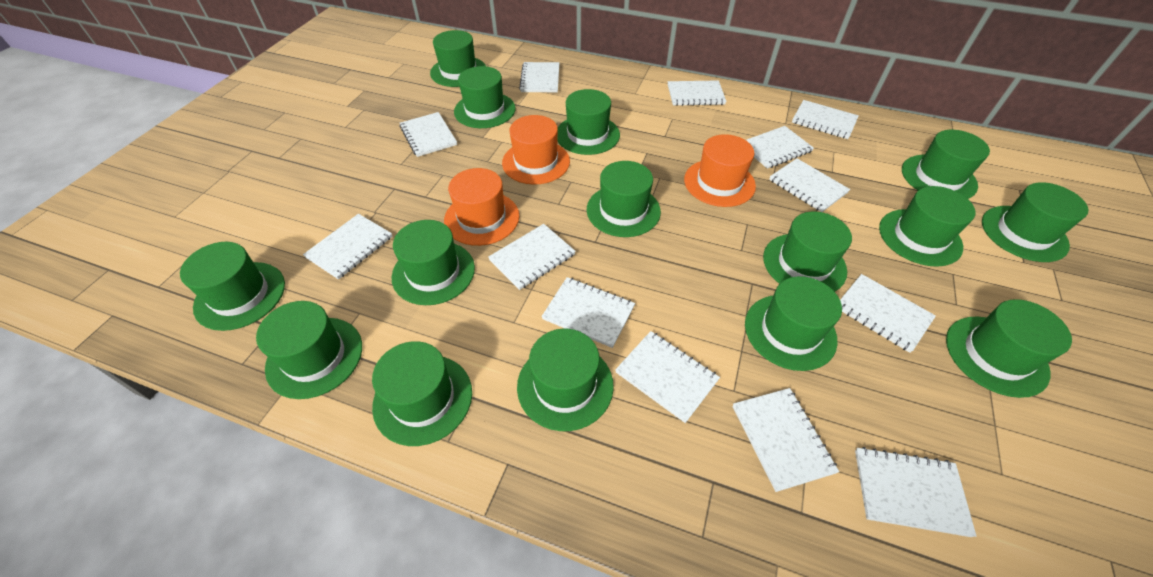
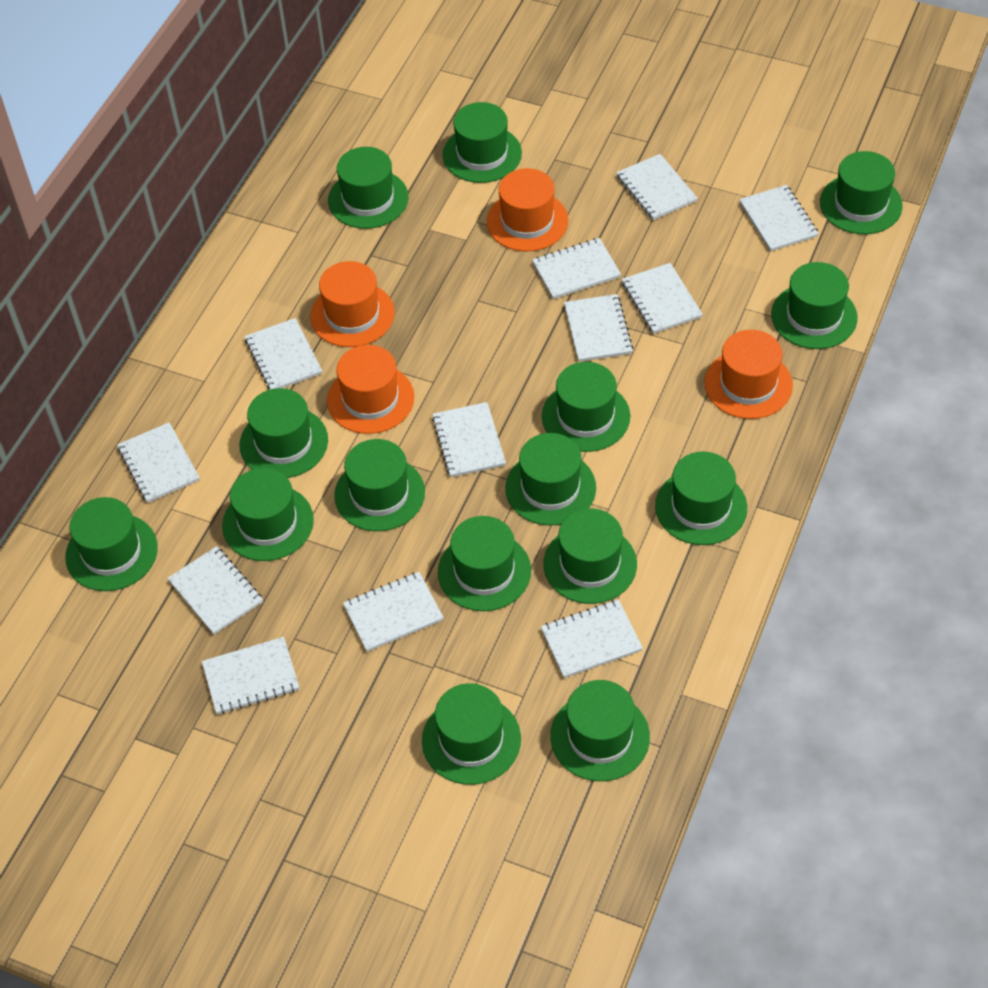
orange hat: [444,168,519,246] [502,115,570,185] [684,134,756,207] = 3 -> [310,261,395,347] [327,345,414,434] [487,168,568,251] [705,330,793,419] = 4
white notebook: [303,214,393,280] [400,112,457,157] [488,224,576,290] [519,62,559,92] [541,277,635,348] [615,331,720,423] [668,80,727,106] [733,388,839,492] [746,126,814,169] [769,159,850,212] [792,100,859,139] [840,274,936,353] [855,447,977,537] = 13 -> [117,422,200,503] [167,546,263,634] [202,637,299,715] [245,318,322,390] [343,572,444,652] [432,402,506,477] [532,238,621,299] [541,599,643,678] [564,294,633,362] [616,154,698,220] [622,263,703,334] [739,185,819,252] = 12

